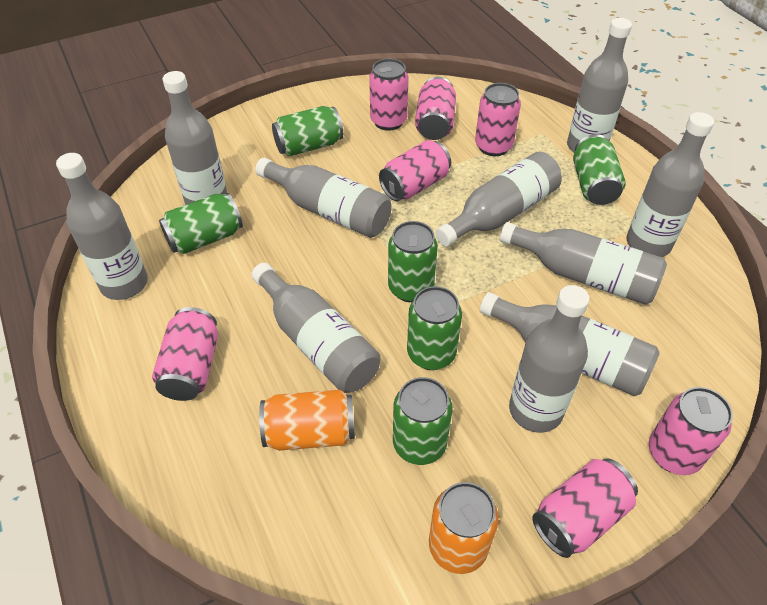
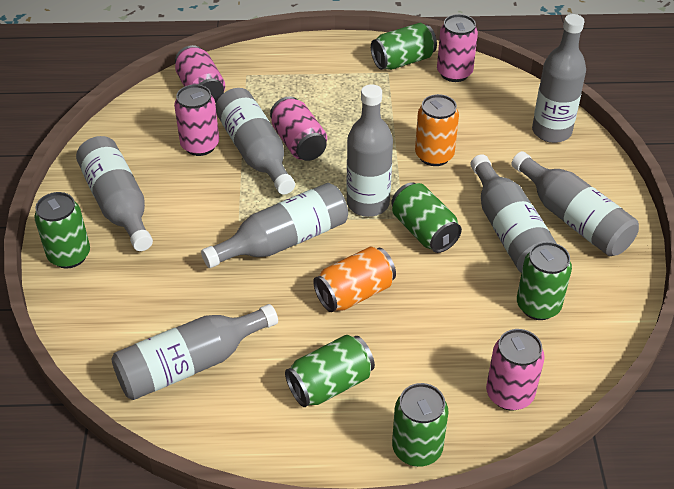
grey bottle: [56,153,148,300] [162,71,227,205] [252,263,380,393] [255,158,392,238] [435,152,562,247] [480,292,660,396] [500,222,667,305] [509,285,590,433] [567,18,632,153] [627,112,714,257] = 10 -> [76,136,153,251] [111,304,278,400] [201,183,348,268] [216,88,295,195] [347,84,393,217] [470,154,556,273] [511,151,639,256] [532,14,586,143] = 8
pink can: [152,307,218,401] [369,58,409,131] [379,140,451,201] [415,77,456,140] [475,83,521,156] [532,458,638,558] [649,387,733,475] = 7 -> [174,84,219,156] [175,45,225,103] [270,96,327,161] [437,14,478,82] [486,329,545,411] = 5

